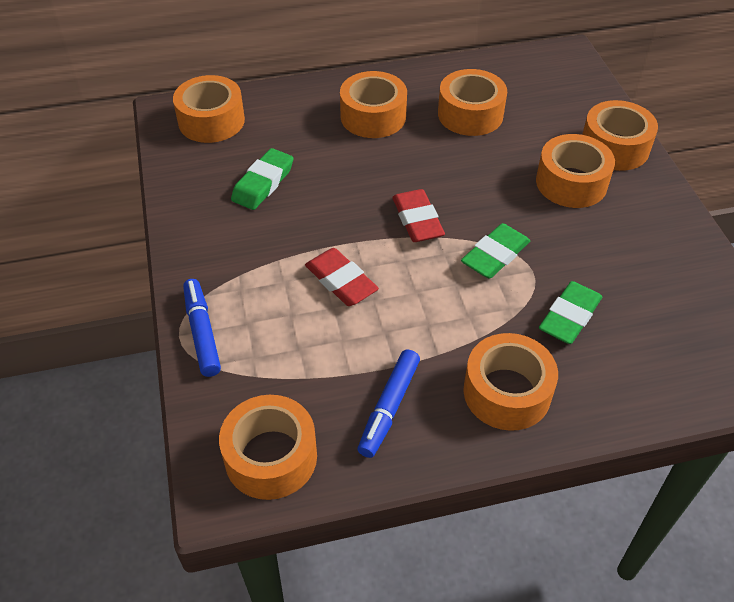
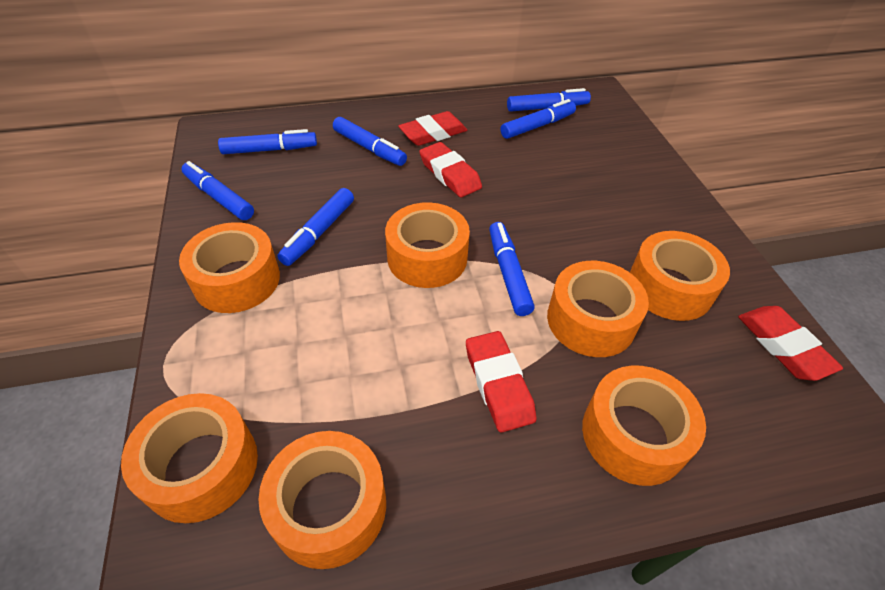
blue marker: [183,279,221,377] [358,350,420,458] = 2 -> [182,161,254,220] [218,129,317,154] [277,188,354,266] [333,117,407,166] [489,222,535,316] [501,99,576,139] [507,88,591,112] = 7
green eraser: [231,148,294,210] [461,223,530,279] [539,281,602,344] = 3 -> none = 0
red eraser: [305,248,379,306] [392,189,445,242] = 2 -> [398,111,467,146] [419,142,482,197] [466,331,536,433] [738,306,843,381] = 4

